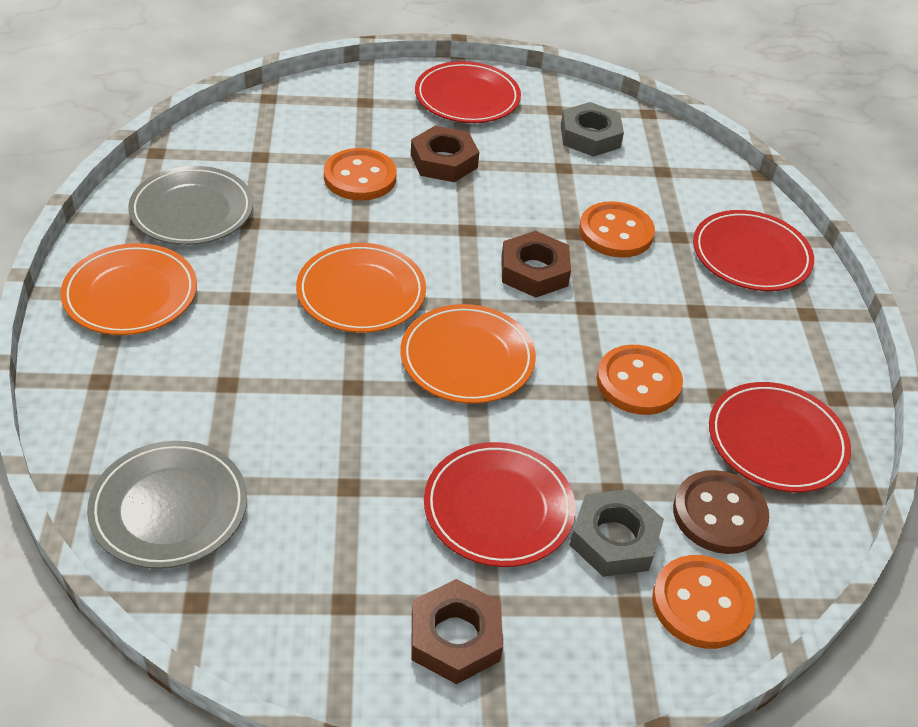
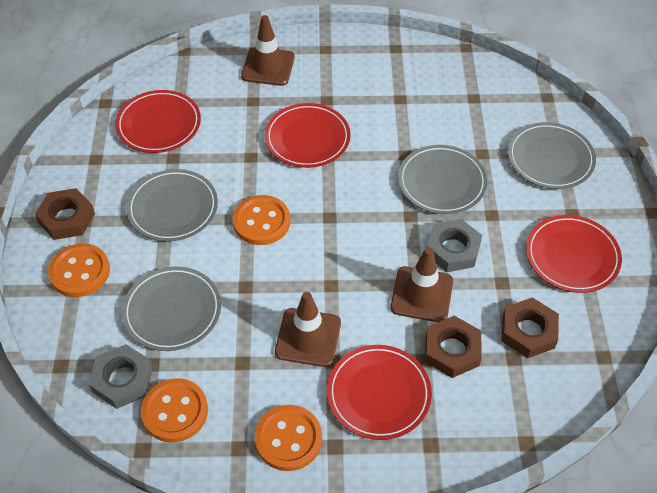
brown button: [673,470,769,554] = 1 -> none = 0
brown traffic cone: none = 0 -> [241,15,295,86] [275,292,341,367] [390,247,453,322] = 3
grey plate: [87,441,247,569] [128,166,253,245] = 2 -> [122,266,221,351] [126,169,218,242] [398,145,487,214] [508,122,596,189] = 4
orange plate: [60,243,197,335] [296,243,426,333] [401,304,536,404] = 3 -> none = 0

